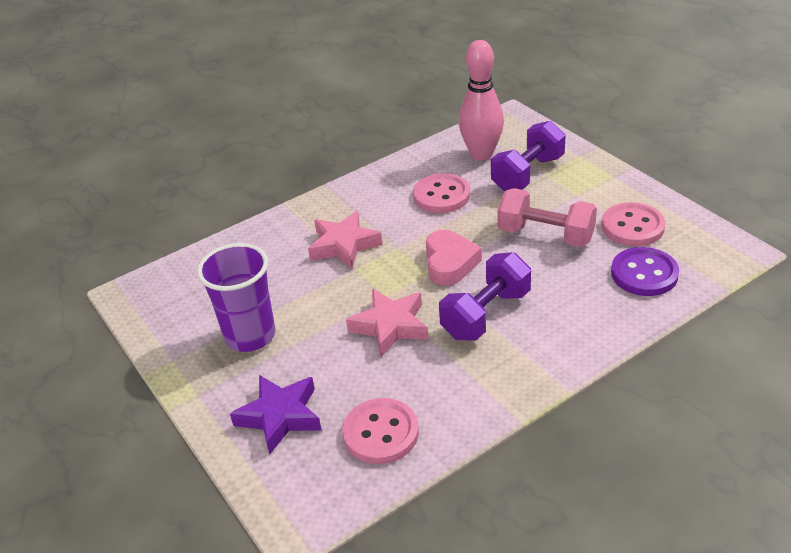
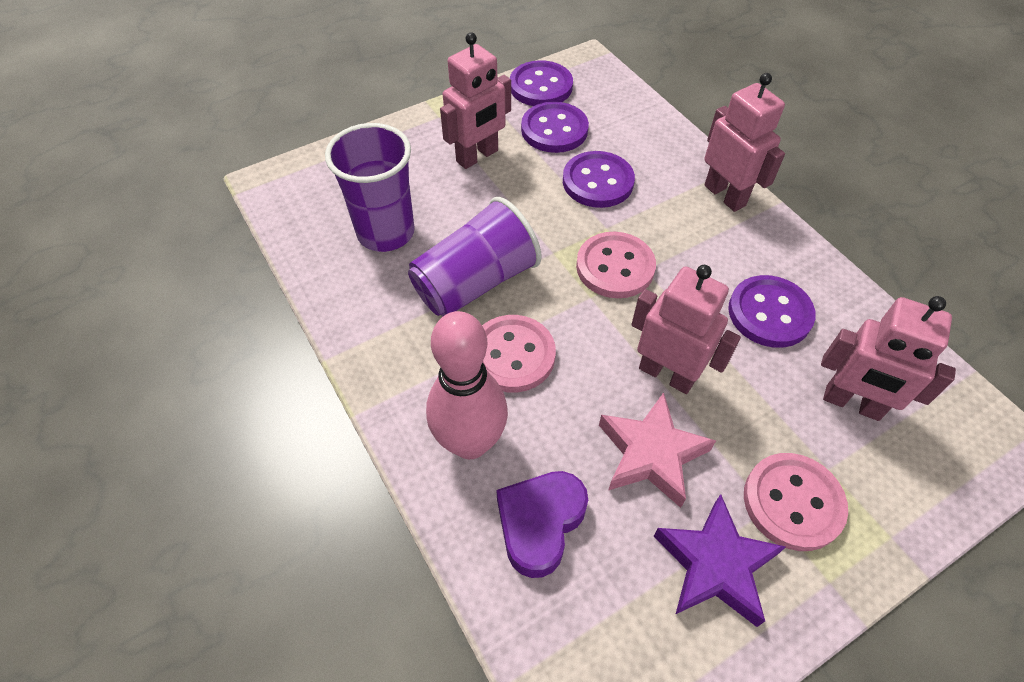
pink dumbbell: [497,188,597,247] = 1 -> none = 0
pink heart: [426,230,482,286] = 1 -> none = 0
pink robot: none = 0 -> [440,32,511,169] [631,265,741,394] [704,73,785,212] [821,296,956,421] = 4
pink star: [308,211,383,269] [346,289,428,357] = 2 -> [599,392,716,508] = 1
purple button: [611,247,679,296] = 1 -> [510,60,573,106] [521,102,589,153] [563,151,635,208] [728,275,816,348] = 4
purple cup: [197,243,276,352] = 1 -> [325,123,415,252] [408,197,542,316] = 2
purple dumbbell: [439,252,531,341] [491,121,566,191] = 2 -> none = 0
purple heart: none = 0 -> [496,471,588,578] = 1

